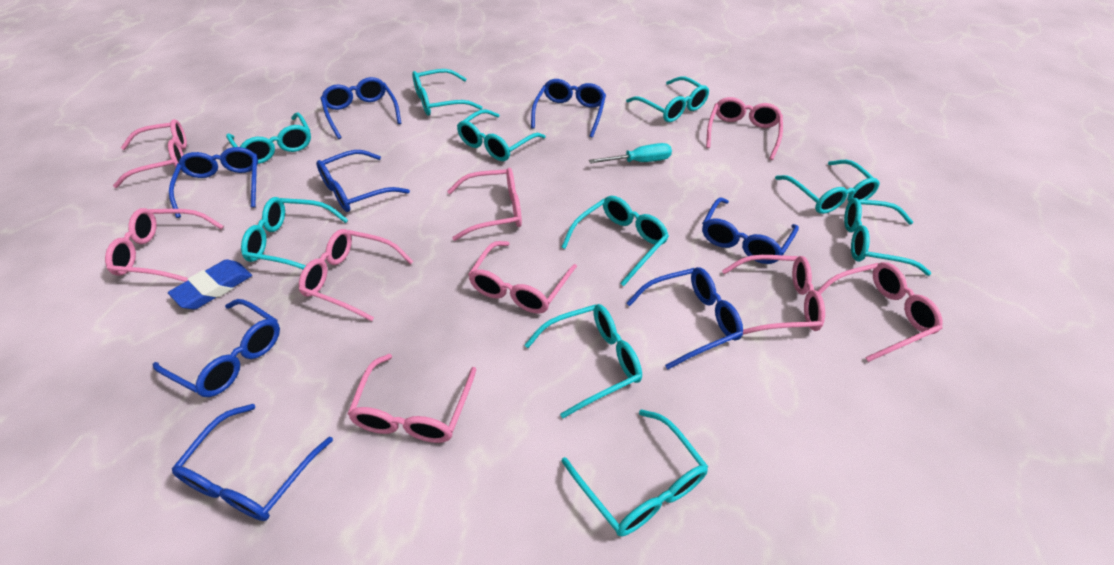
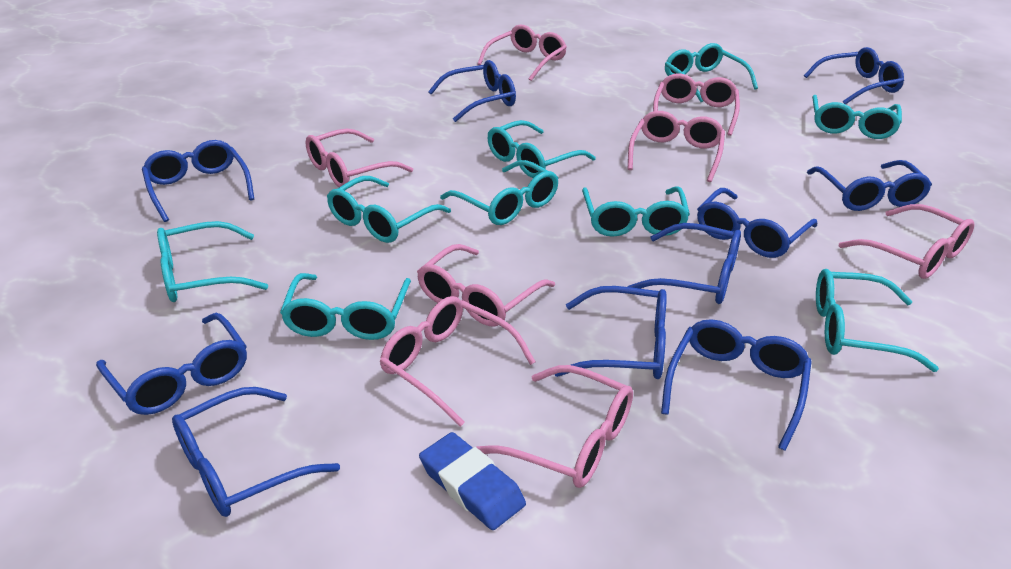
blue glasses: [153,299,280,397] [169,147,258,218] [172,404,333,521] [316,150,410,212] [320,77,402,139] [531,79,606,137] [627,267,743,370] [702,197,799,264] = 8 -> [96,313,247,415] [142,140,254,222] [172,387,340,517] [428,60,516,122] [555,286,667,379] [628,223,741,304] [661,319,812,451] [697,188,817,258] [804,47,904,104] [807,160,932,211] = 10
pink glasses: [105,208,224,282] [113,119,187,188] [299,229,413,321] [348,354,476,443] [447,168,522,241] [468,241,577,314] [706,97,783,160] [722,255,825,335] [818,262,943,362] = 9 -> [305,129,413,187] [380,296,536,427] [417,244,555,326] [476,365,633,488] [478,24,567,81] [628,111,725,182] [653,73,740,136] [839,204,974,279] = 8
turquoise glasses: [226,112,311,164] [241,197,348,269] [412,69,482,116] [457,109,545,161] [525,304,642,418] [562,196,669,286] [562,409,708,536] [626,77,709,122] [775,160,880,214] [844,198,931,276] = 10 -> [157,221,268,302] [280,273,411,340] [327,176,451,243] [440,160,558,225] [487,120,596,178] [582,186,690,237] [665,43,758,102] [812,95,902,139] [816,269,939,372] = 9
turquoise screwdriver: [589,143,672,164] = 1 -> none = 0

